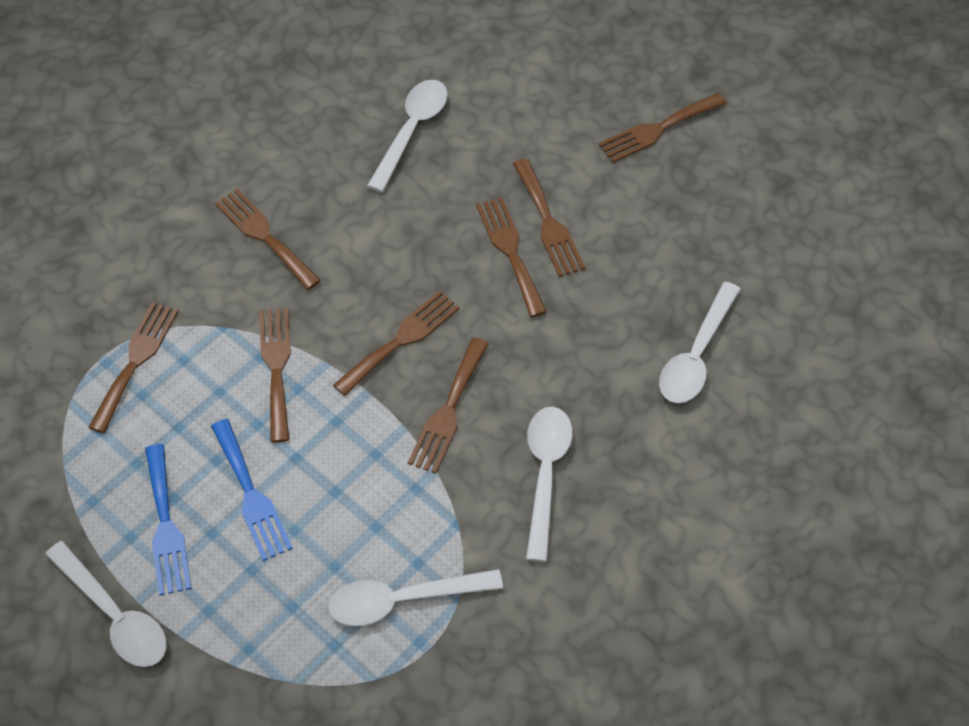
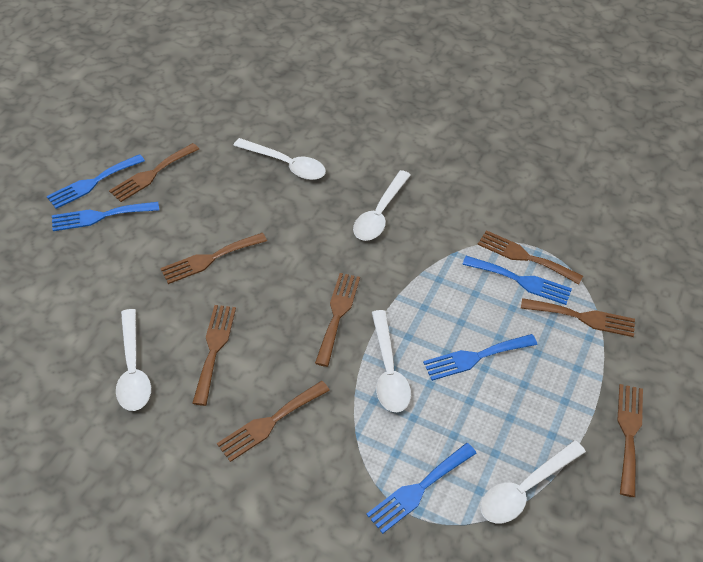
blue fork: [145,444,191,595] [211,419,293,561] = 2 -> [47,154,145,209] [52,202,159,231] [366,443,477,534] [423,334,537,381] [462,256,572,305] = 5

